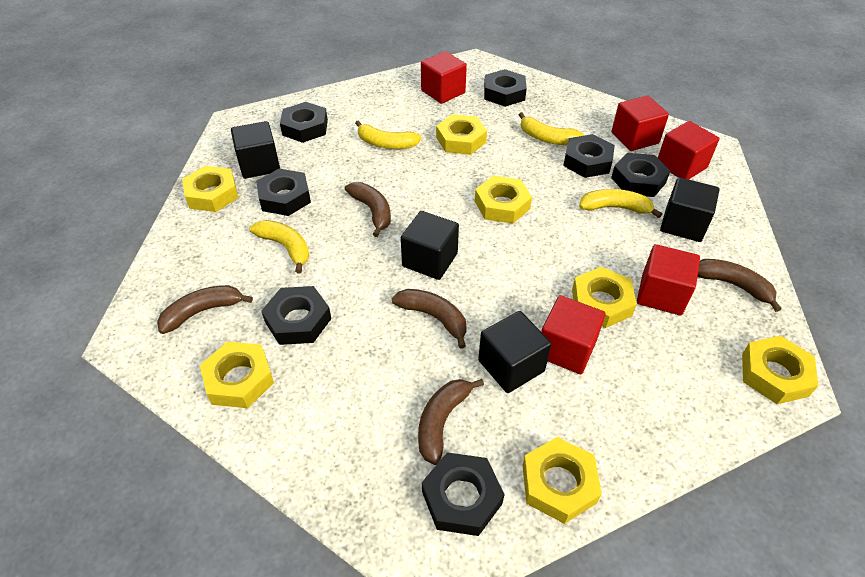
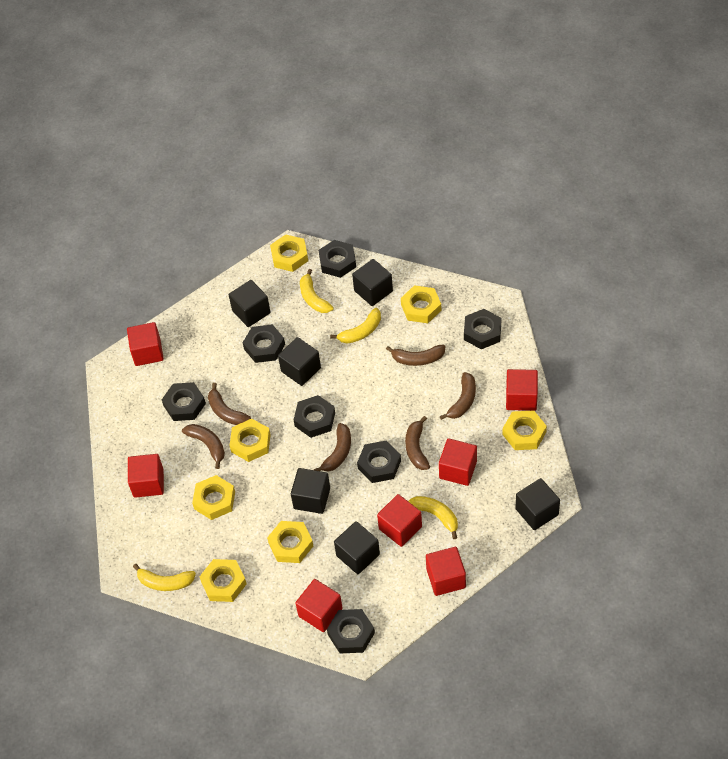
black cube: [231,121,280,179] [401,211,459,280] [478,311,551,393] [660,177,720,242] = 4 -> [229,280,270,327] [278,337,321,386] [291,468,330,514] [334,521,380,574] [352,259,393,306] [515,478,560,530] = 6
brown banana: [157,285,253,334] [345,182,391,237] [392,289,467,349] [418,379,484,465] [698,259,781,312] = 5 -> [182,424,225,469] [208,383,251,425] [314,423,351,472] [386,345,445,366] [405,416,430,470] [440,372,476,420] = 6
red cube: [421,51,467,104] [541,295,605,374] [611,96,669,151] [637,244,700,316] [658,121,719,179] = 5 -> [127,322,164,366] [128,454,164,498] [295,579,342,632] [377,494,422,547] [426,547,466,596] [439,438,477,486] [506,369,538,411] = 7

